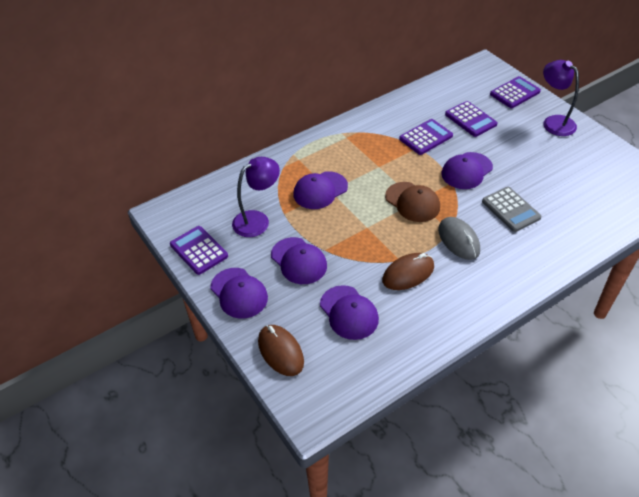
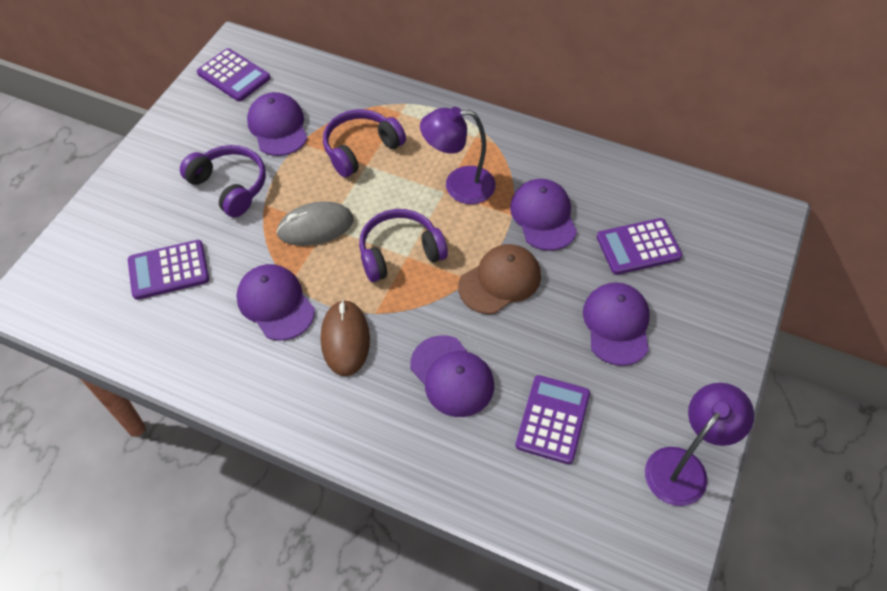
brown mouse: [258,325,304,376] [382,253,434,290] = 2 -> [321,299,370,376] = 1
grey calculator: [482,187,541,232] = 1 -> none = 0
purple headphones: none = 0 -> [180,145,266,217] [323,109,406,177] [359,209,448,282] = 3

